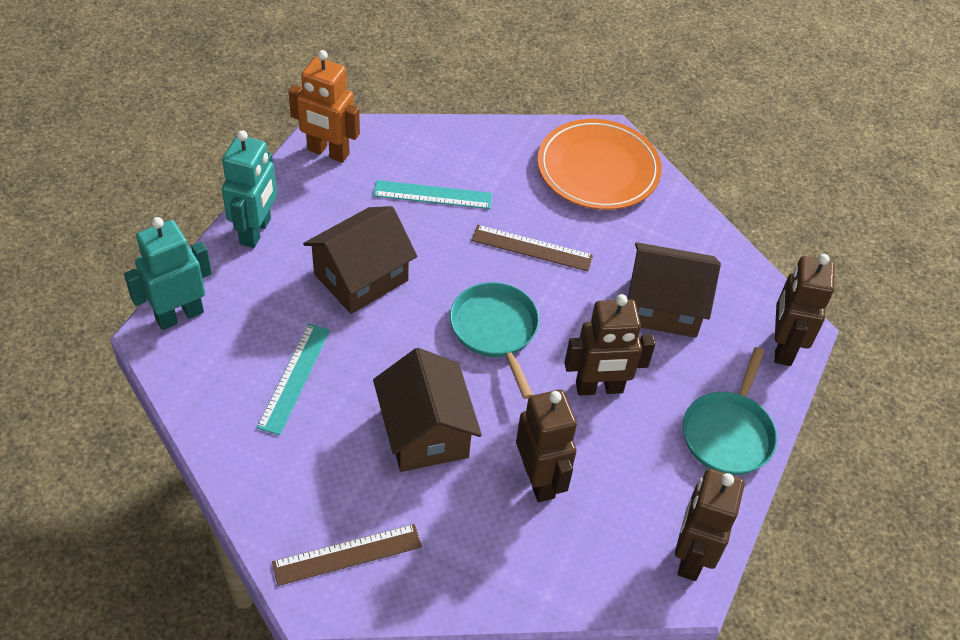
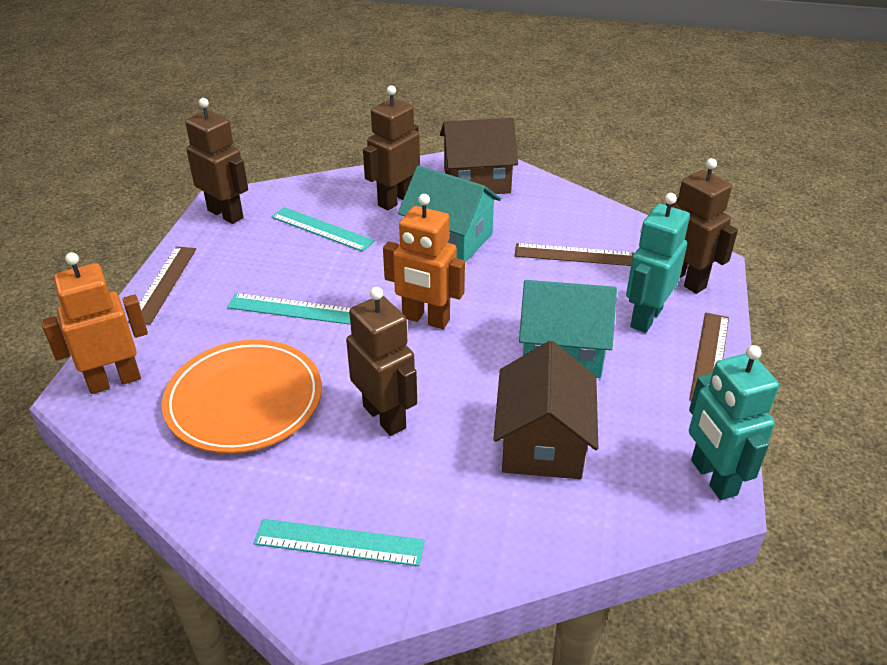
brown house: [303,206,417,314] [373,348,482,472] [628,242,721,338] = 3 -> [440,118,518,194] [493,341,598,479] = 2
brown ruler: [272,524,422,586] [471,225,593,271] = 2 -> [128,246,196,325] [515,243,634,266] [689,312,729,401] = 3
orange robot: [288,50,360,163] = 1 -> [41,252,148,394] [383,194,465,329] = 2
turquoise house: none = 0 -> [398,165,501,263] [519,280,617,378] = 2
turquoise pan: [450,282,539,399] [683,347,777,475] = 2 -> none = 0
turquoise ruler: [257,324,330,435] [373,180,492,209] = 2 -> [227,293,351,325] [254,519,425,566] [271,207,375,252] = 3

